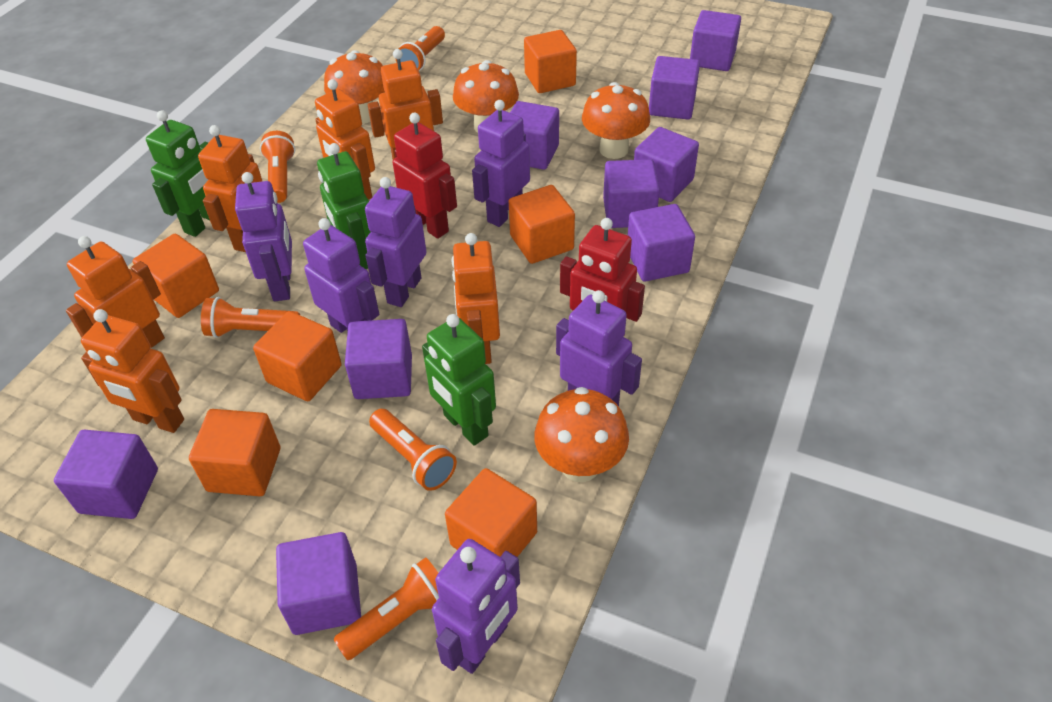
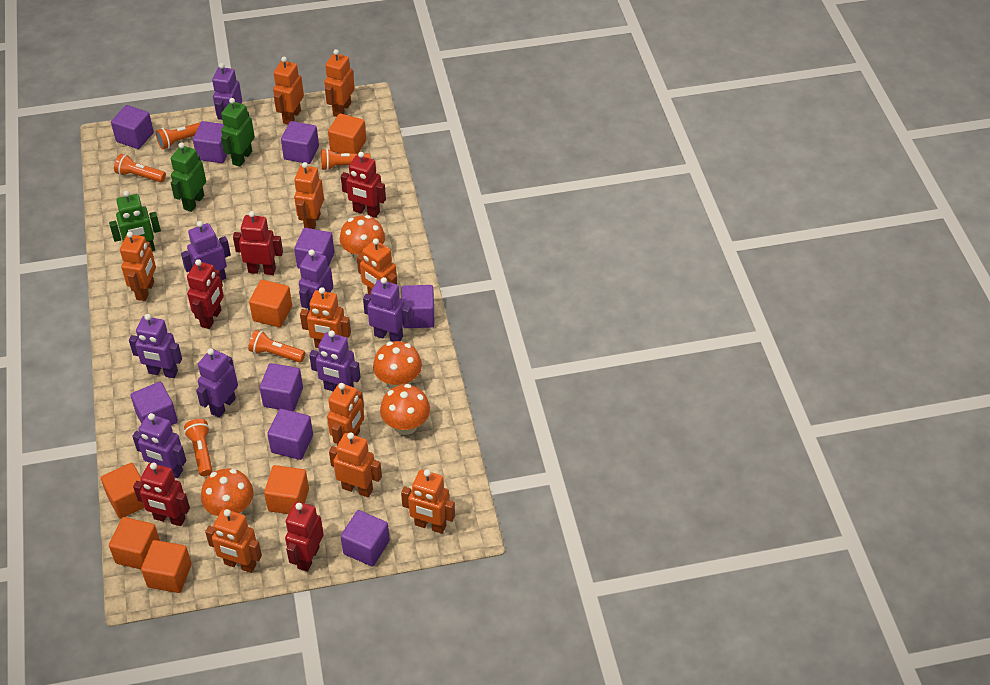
orange robot: [66,236,165,348] [81,309,184,433] [198,125,262,252] [315,79,375,200] [368,49,443,160] [451,233,500,364] = 6 -> [120,232,156,301] [205,509,262,573] [273,57,304,125] [294,162,324,229] [300,287,351,348] [324,49,355,117] [327,383,364,445] [329,432,382,497] [357,238,397,295] [401,469,455,534] = 10
purple robot: [235,172,292,301] [303,218,379,333] [365,177,427,307] [432,539,520,674] [472,100,530,227] [556,290,642,406] = 6 -> [129,314,182,378] [132,413,186,478] [181,221,231,280] [196,348,238,418] [212,63,242,121] [299,250,333,311] [309,330,360,391] [363,277,412,342] = 8
red robot: [393,113,457,239] [560,218,645,328] = 2 -> [133,462,190,526] [187,259,224,329] [233,211,283,275] [285,501,324,572] [341,152,386,218] = 5

